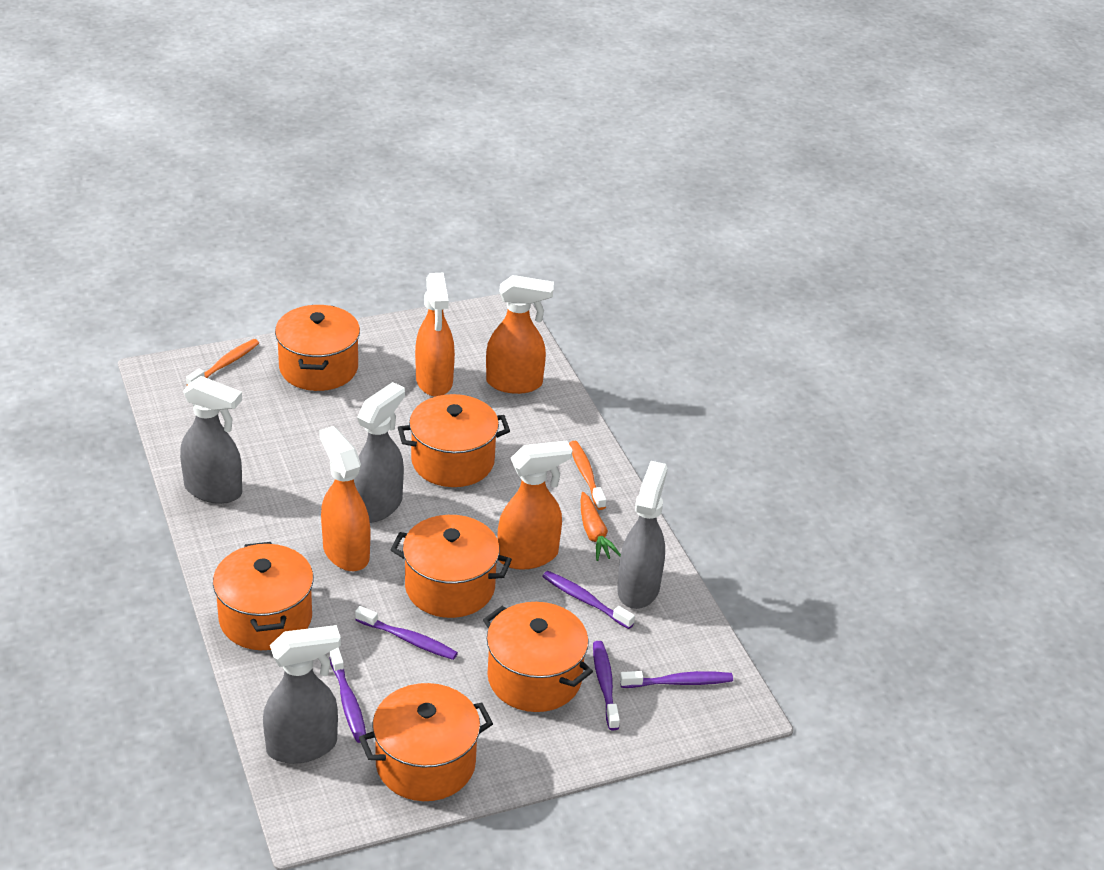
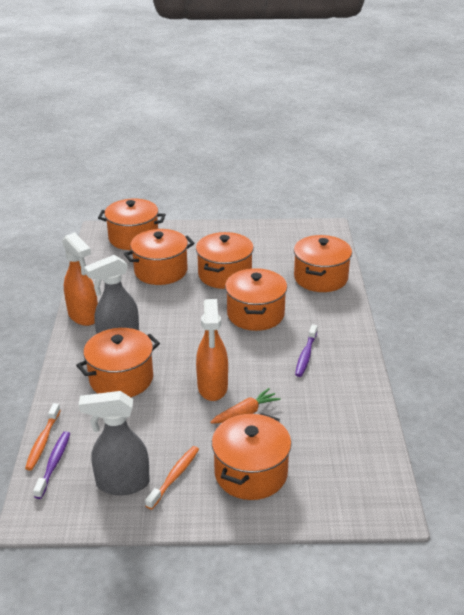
grey spray bottle: [180,376,242,504] [263,625,341,764] [354,382,405,523] [617,461,668,609] = 4 -> [79,391,150,495] [84,255,139,334] = 2
orange pot: [213,542,314,650] [275,305,360,391] [359,683,493,801] [391,515,512,618] [398,394,510,487] [483,602,593,712] = 6 -> [76,328,160,397] [98,199,166,250] [124,229,195,285] [196,232,254,289] [212,413,292,500] [225,268,287,331] [294,235,352,292] = 7
orange spray bottle: [319,426,370,571] [415,272,455,397] [486,275,554,394] [497,441,572,570] = 4 -> [62,232,98,326] [196,299,228,401] = 2
purple toothbrush: [329,648,367,743] [355,606,458,660] [542,571,635,629] [593,641,620,730] [620,671,733,688] = 5 -> [33,431,70,499] [295,324,317,377] = 2

